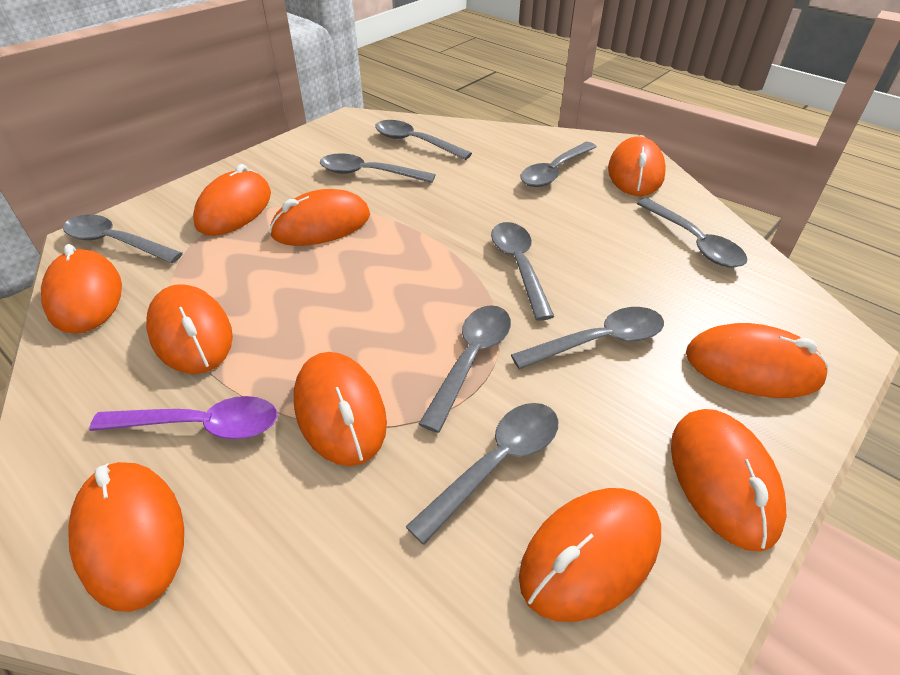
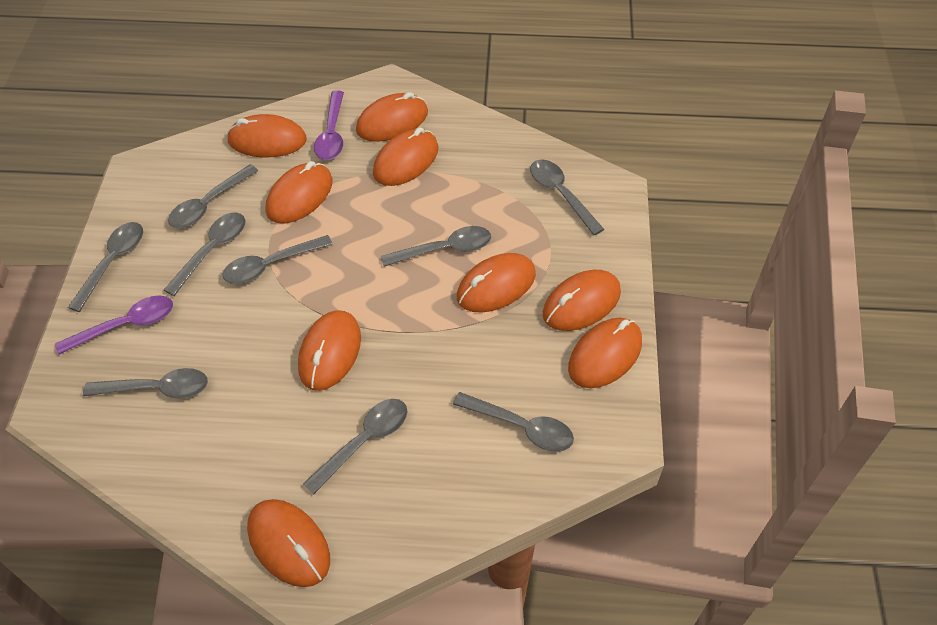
orange mouse: [41,244,122,334] [68,462,184,612] [146,285,233,374] [193,164,271,236] [269,189,370,246] [294,352,387,466] [519,488,661,622] [608,137,666,196] [671,409,787,552] [686,323,829,398] = 10 -> [226,114,307,158] [247,499,330,587] [266,161,333,223] [298,310,361,391] [356,92,428,142] [373,127,438,186] [457,253,536,313] [543,270,621,331] [568,318,642,388] = 9
purple spoon: [89,396,277,439] = 1 -> [55,296,173,354] [314,90,344,160] = 2

